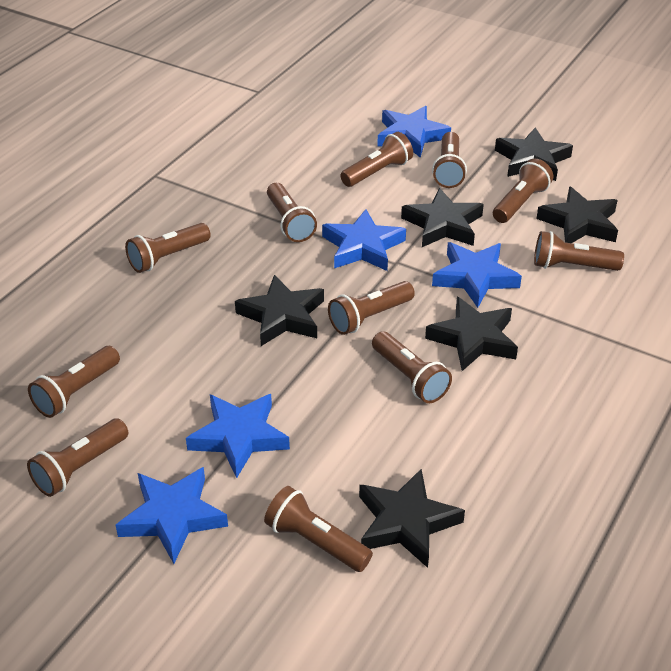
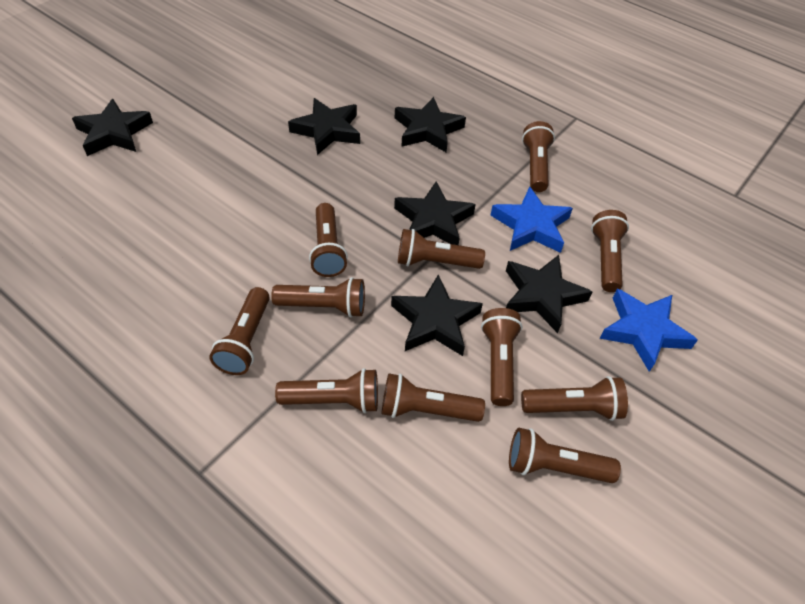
blue star: [115,467,228,564] [186,394,290,478] [322,209,406,271] [377,106,451,158] [432,242,522,308] = 5 -> [490,186,573,253] [599,289,698,372] = 2

